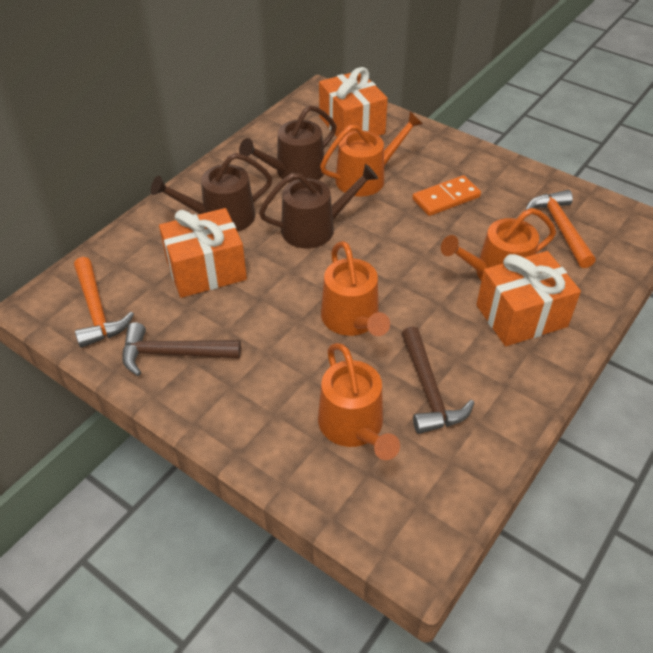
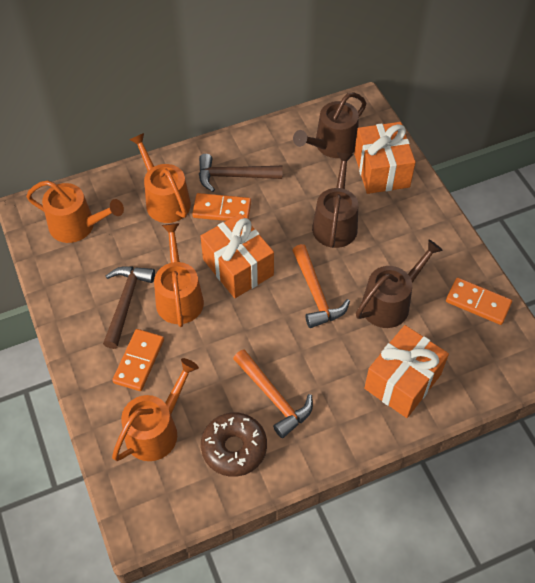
brown donut: none = 0 -> [201,412,267,477] = 1
orange domino: [412,175,481,216] = 1 -> [112,329,164,391] [192,193,251,221] [446,278,512,325] = 3

